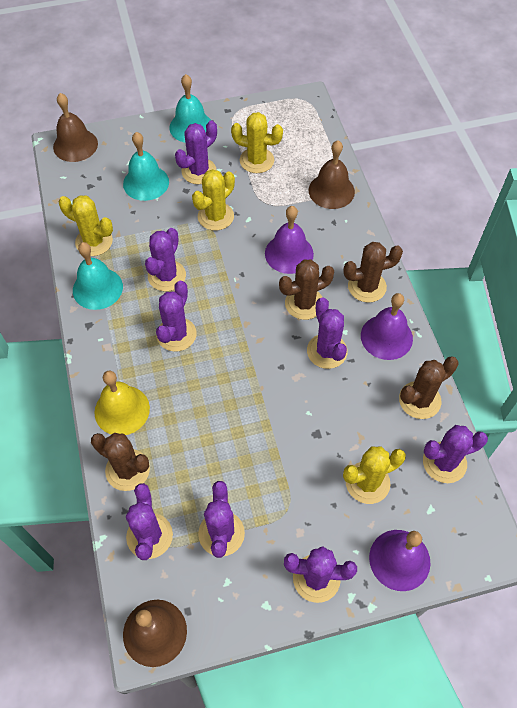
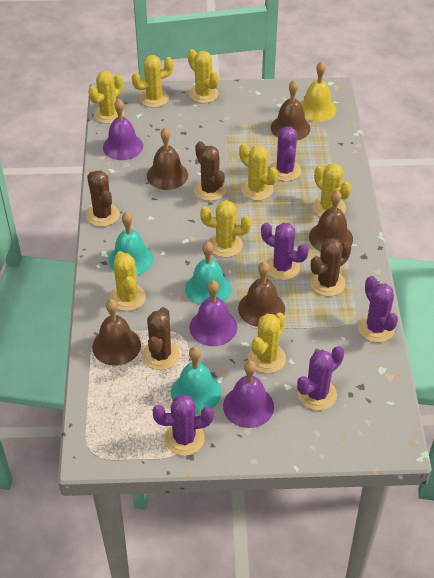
brown bell: [53,93,98,162] [123,600,187,667] [309,140,355,209] = 3 -> [92,299,141,366] [147,128,188,190] [238,262,285,327] [271,80,310,140] [309,190,353,252] = 5
purple cactus: [126,483,173,560] [145,228,186,291] [156,281,197,352] [175,120,217,184] [198,481,245,558] [284,546,357,603] [307,297,347,369] [423,425,488,483] = 8 -> [152,394,214,456] [261,222,309,280] [269,126,301,181] [297,346,344,410] [358,276,398,342] = 5
yellow cactus: [59,195,113,256] [192,169,235,231] [231,112,283,173] [343,446,406,504] = 4 -> [88,70,124,124] [110,251,146,311] [132,55,174,108] [188,49,219,103] [200,200,252,257] [239,143,278,201] [248,312,286,373] [313,163,352,217] = 8

